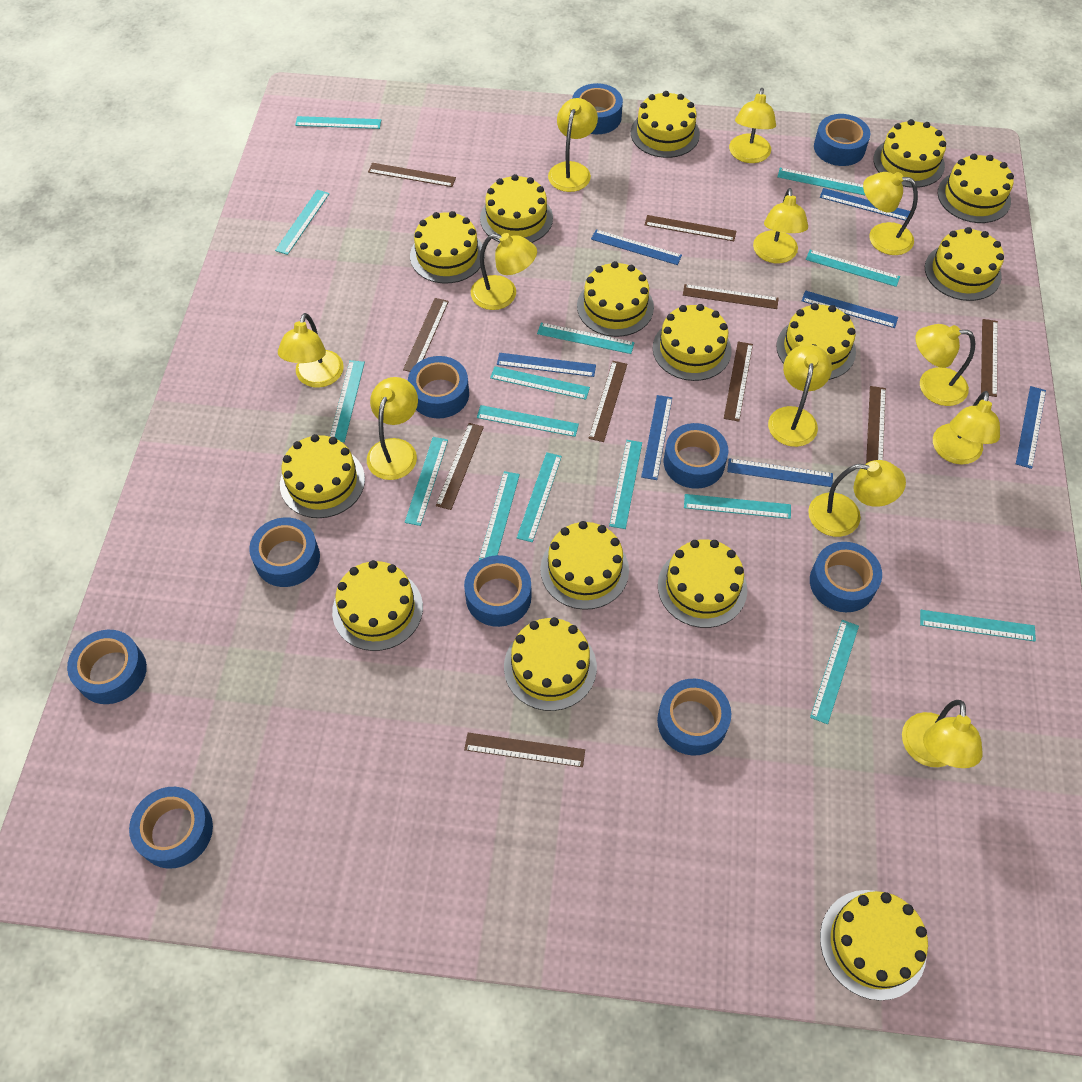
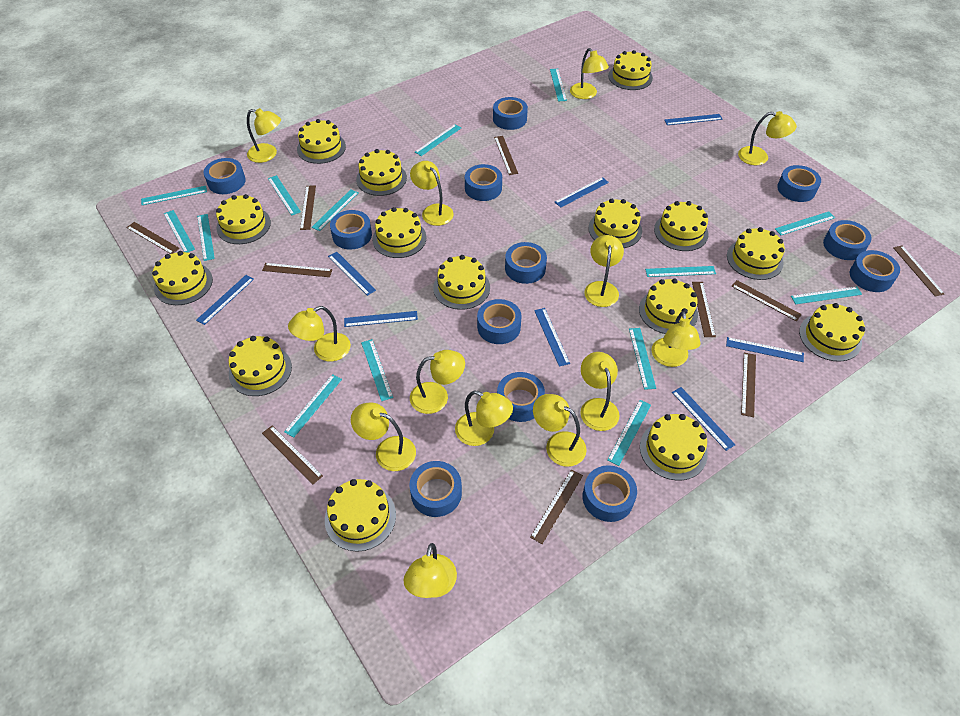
blue ruler: [497,353,596,377] [591,229,682,265] [641,395,672,480] [727,458,833,487] [802,290,898,328] [820,188,910,221] [1016,386,1046,469] = 7 -> [196,275,254,325] [328,252,376,296] [344,311,418,327] [534,308,570,367] [555,177,609,208] [664,114,723,125] [672,387,736,451] [726,337,804,362] = 8
blue tape: [67,630,147,704] [129,787,213,869] [249,517,320,587] [408,356,469,418] [464,555,531,627] [572,83,623,134] [657,679,731,756] [664,423,728,489] [810,542,882,612] [814,114,870,166] = 10 -> [203,158,246,194] [330,210,372,250] [409,461,462,517] [465,164,502,201] [477,299,521,344] [493,97,528,130] [497,372,545,422] [505,242,547,284] [583,465,637,522] [777,165,821,202] [823,220,872,260] [850,250,900,292] = 12
turquoise ruler: [275,190,330,255] [295,116,381,129] [330,360,365,442] [405,437,448,526] [477,405,579,437] [479,471,520,560] [490,366,590,400] [517,452,562,542] [537,323,635,354] [609,440,642,529] [684,494,791,519] [777,168,865,196] [806,250,900,287] [810,620,859,724] [920,610,1036,641] = 15 -> [141,186,207,205] [164,210,195,253] [197,214,215,261] [268,175,301,216] [284,374,342,437] [312,190,358,231] [361,339,393,401] [415,124,461,156] [550,69,567,101] [607,400,651,466] [629,328,656,390] [645,266,716,277] [775,211,835,235] [791,286,862,304] = 14
yellow lamp: [278,313,344,388] [367,377,418,480] [471,233,537,310] [548,98,598,192] [729,88,776,163] [753,188,808,263] [768,344,832,447] [808,460,906,537] [863,172,918,255] [902,700,983,768] [916,324,975,406] [933,391,1000,465] = 12 -> [247,108,281,163] [288,306,351,361] [351,403,416,471] [403,543,457,598] [410,161,454,226] [410,350,465,414] [455,391,513,446] [533,394,587,467] [570,48,609,99] [580,352,619,431] [584,235,624,307] [651,311,701,367] [738,111,797,165] = 13

